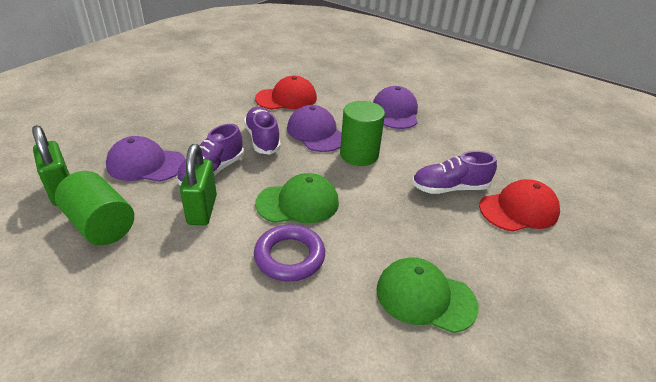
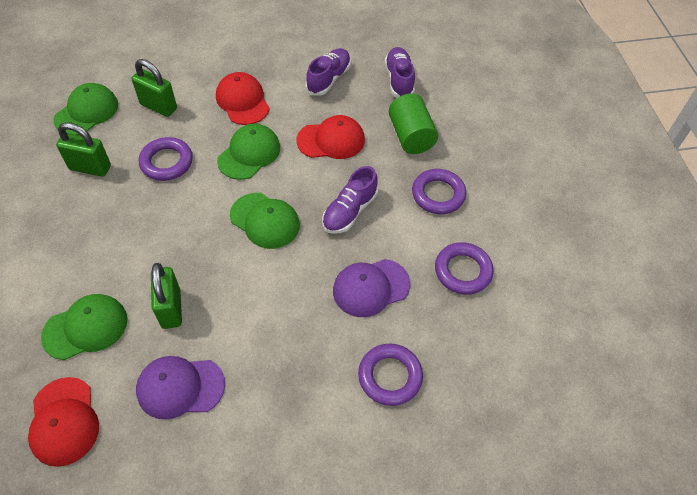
green cap: [255,173,339,223] [376,257,479,333] = 2 -> [41,294,127,360] [53,83,118,135] [217,124,280,180] [230,193,300,249] = 4
green cylinder: [55,171,134,245] [340,101,385,166] = 2 -> [389,93,438,154] = 1
green padlock: [32,125,70,206] [180,144,217,225] = 2 -> [56,122,111,177] [132,59,177,117] [151,263,182,329] = 3
purple cap: [106,136,185,182] [287,105,342,152] [373,86,418,129] = 3 -> [136,356,225,419] [333,259,410,317] = 2
purple ring: [254,224,325,282] = 1 -> [139,137,193,181] [358,344,423,406] [412,169,466,214] [435,242,494,295] = 4
red cap: [255,76,317,110] [479,179,560,232] = 2 -> [28,377,99,467] [216,72,270,125] [296,115,365,159] = 3

